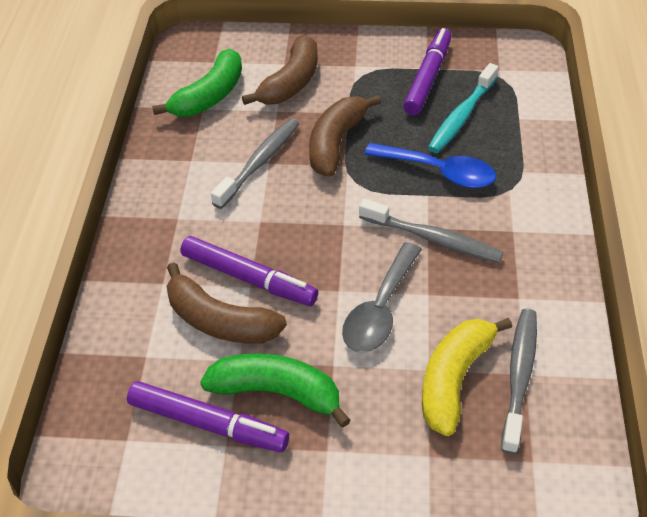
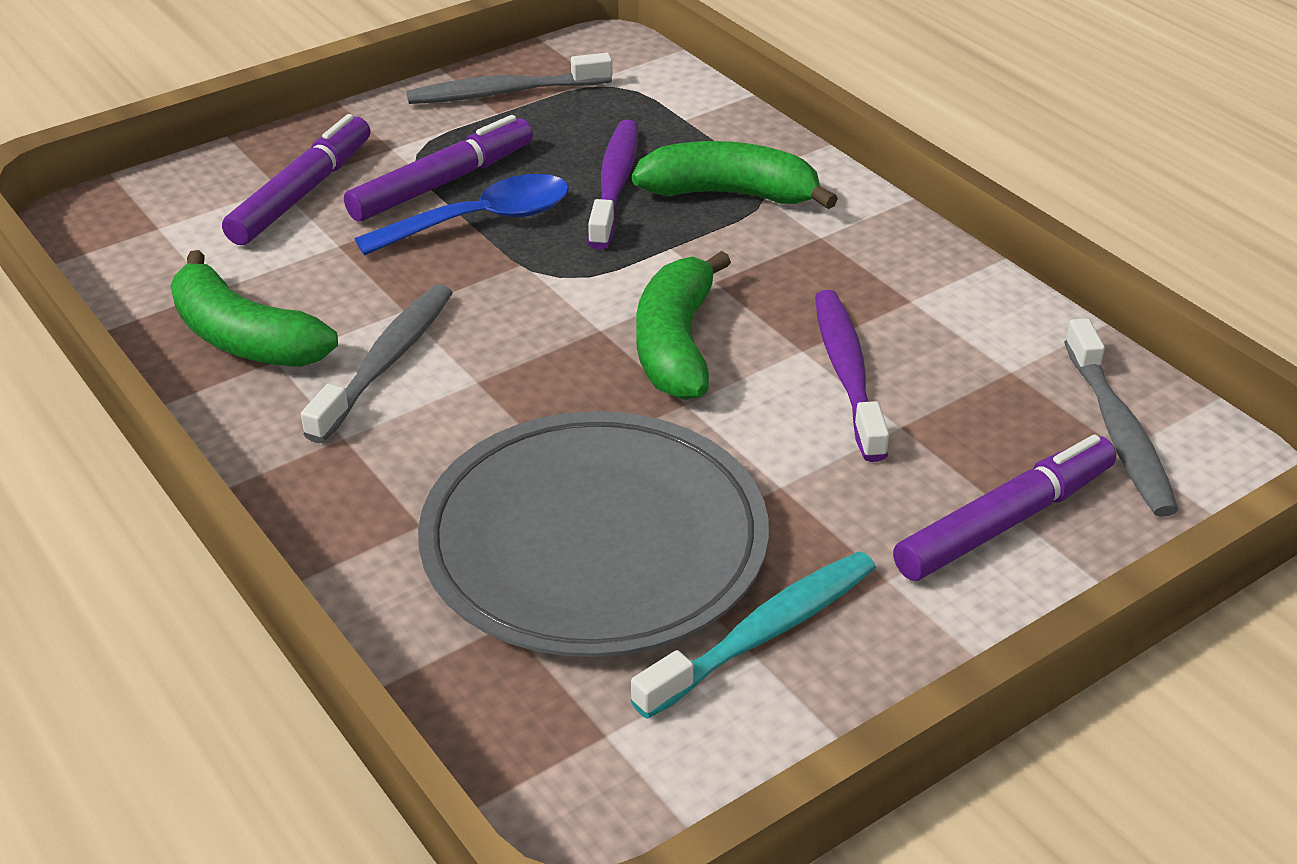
brown banana: [167,262,287,344] [242,35,318,105] [309,95,381,177] = 3 -> none = 0
green banana: [152,49,242,117] [200,353,351,428] = 2 -> [171,250,338,367] [632,141,838,209] [636,251,731,400] = 3
grey plate: none = 0 -> [418,411,769,657] = 1
grey spoon: [342,242,422,352] = 1 -> none = 0
purple toothbrush: none = 0 -> [588,120,638,249] [815,290,889,462] = 2
yellow banana: [422,318,512,436] = 1 -> none = 0

